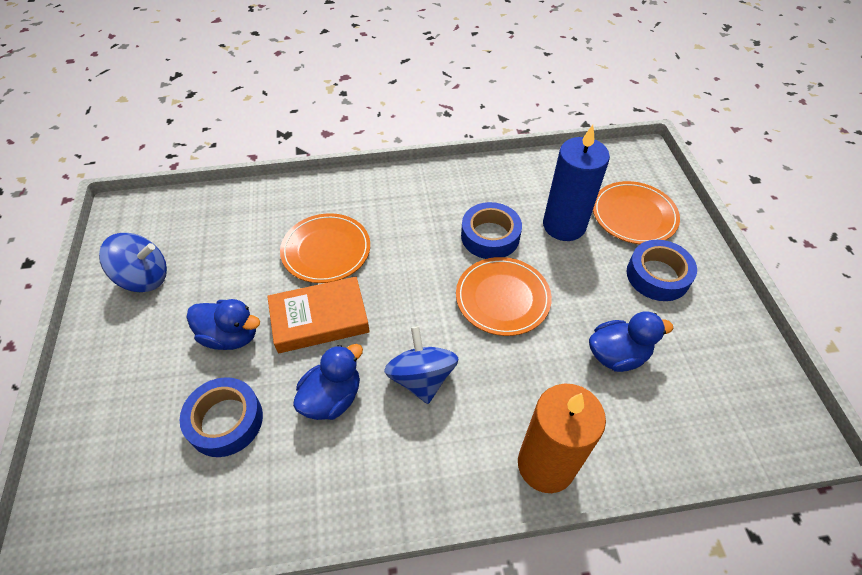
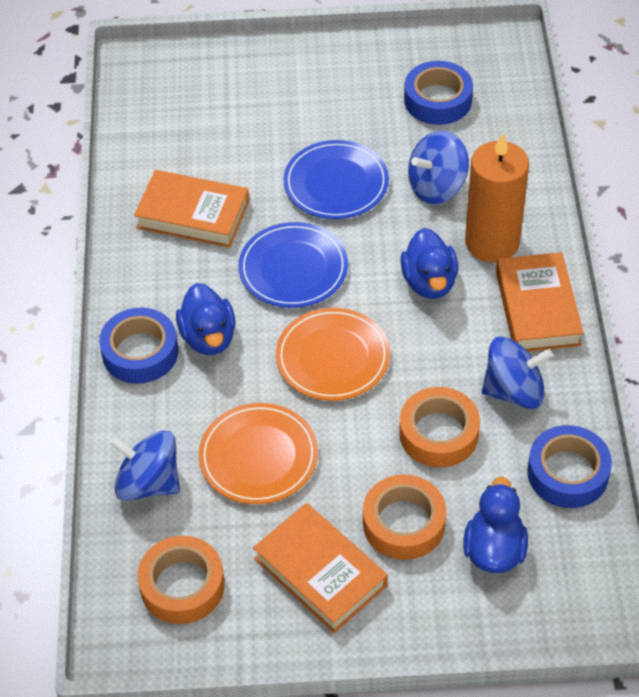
blue candle: [543,125,610,241] = 1 -> none = 0
blue plate: none = 0 -> [239,222,348,308] [283,140,389,219] = 2
blue spinning top: [99,233,167,292] [384,326,458,404] = 2 -> [109,430,180,501] [408,130,469,204] [482,336,553,409] = 3
orange book: [267,277,370,353] = 1 -> [134,170,249,248] [253,503,388,633] [496,252,584,352] = 3
orange plate: [280,213,370,283] [456,257,552,336] [593,181,680,244] = 3 -> [198,403,318,504] [276,308,390,401] = 2
orange tape: none = 0 -> [138,536,225,624] [363,474,446,560] [399,387,480,467] = 3

